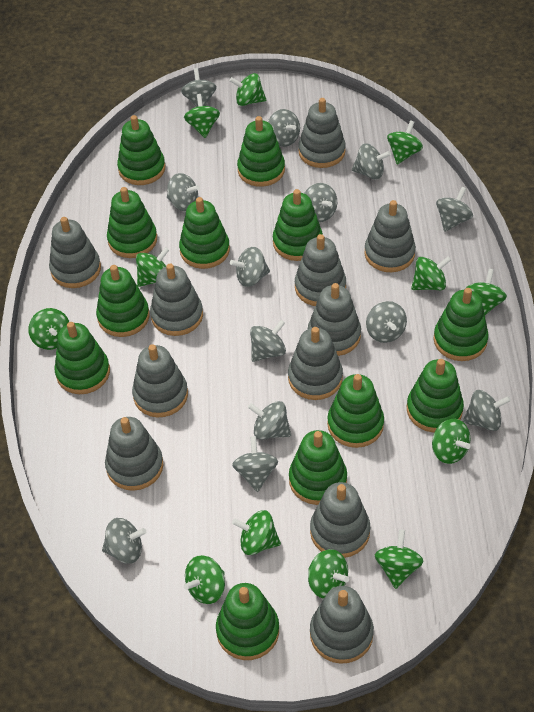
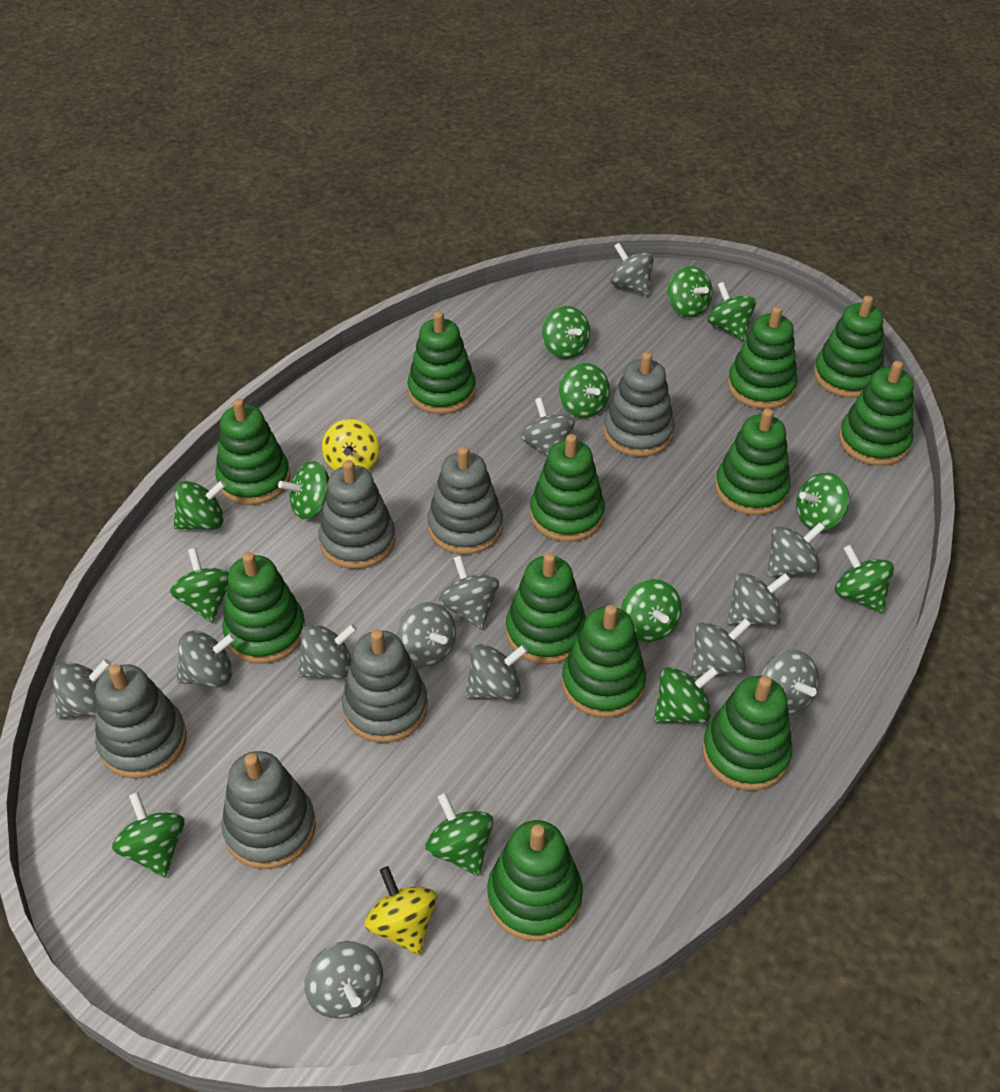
green spinning top: [28,308,69,350] [136,247,169,287] [184,94,220,138] [184,555,225,604] [229,73,266,106] [232,510,281,555] [308,549,349,599] [375,530,424,589] [387,120,423,165] [411,256,451,290] [432,419,471,464] [465,269,507,315] = 12 -> [112,792,185,878] [170,548,229,623] [173,480,226,530] [278,461,329,520] [425,792,493,876] [542,306,590,359] [559,363,610,418] [621,579,682,642] [654,667,719,723] [668,266,712,318] [707,282,756,341] [796,472,850,531] [835,545,894,613] = 13
grey stacking toy: [49,217,101,288] [105,417,164,491] [132,344,188,417] [150,264,203,336] [288,327,343,400] [295,234,346,306] [298,98,346,168] [308,283,361,356] [310,482,370,558] [310,586,374,664] [364,200,416,272] = 11 -> [95,664,187,779] [221,751,316,869] [318,460,396,569] [342,629,428,743] [427,446,503,555] [603,352,674,457] = 6
yellow spinning top: none = 0 -> [322,419,379,471] [365,866,437,955] = 2

